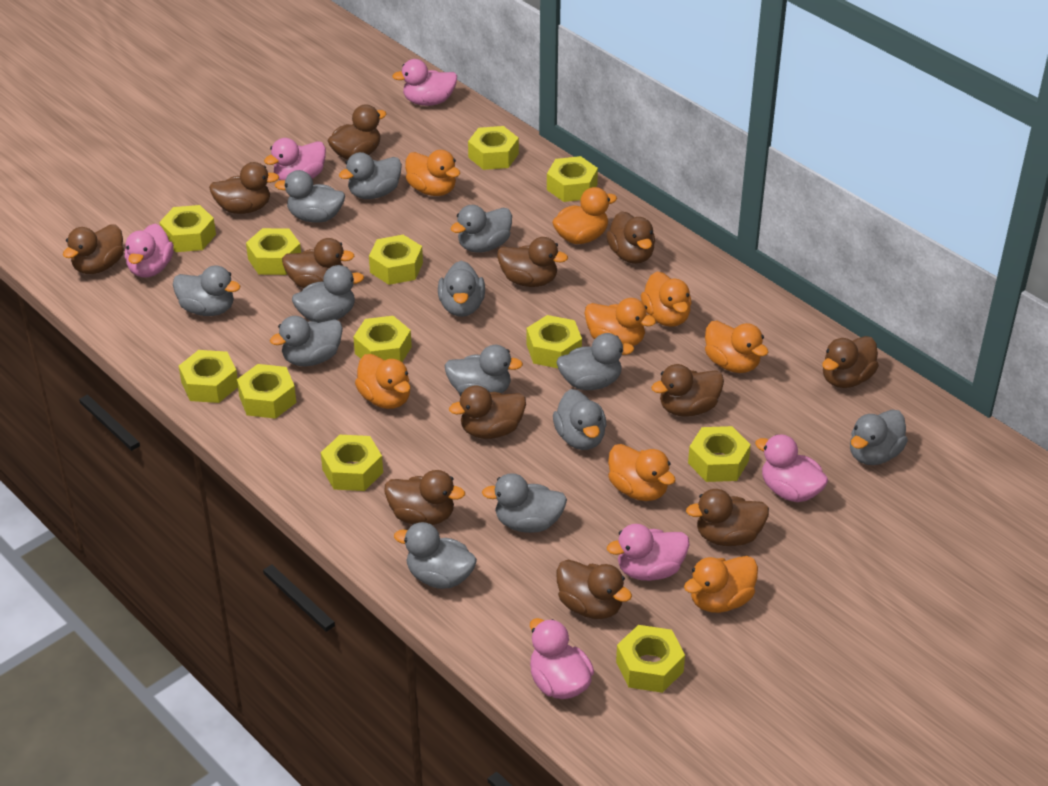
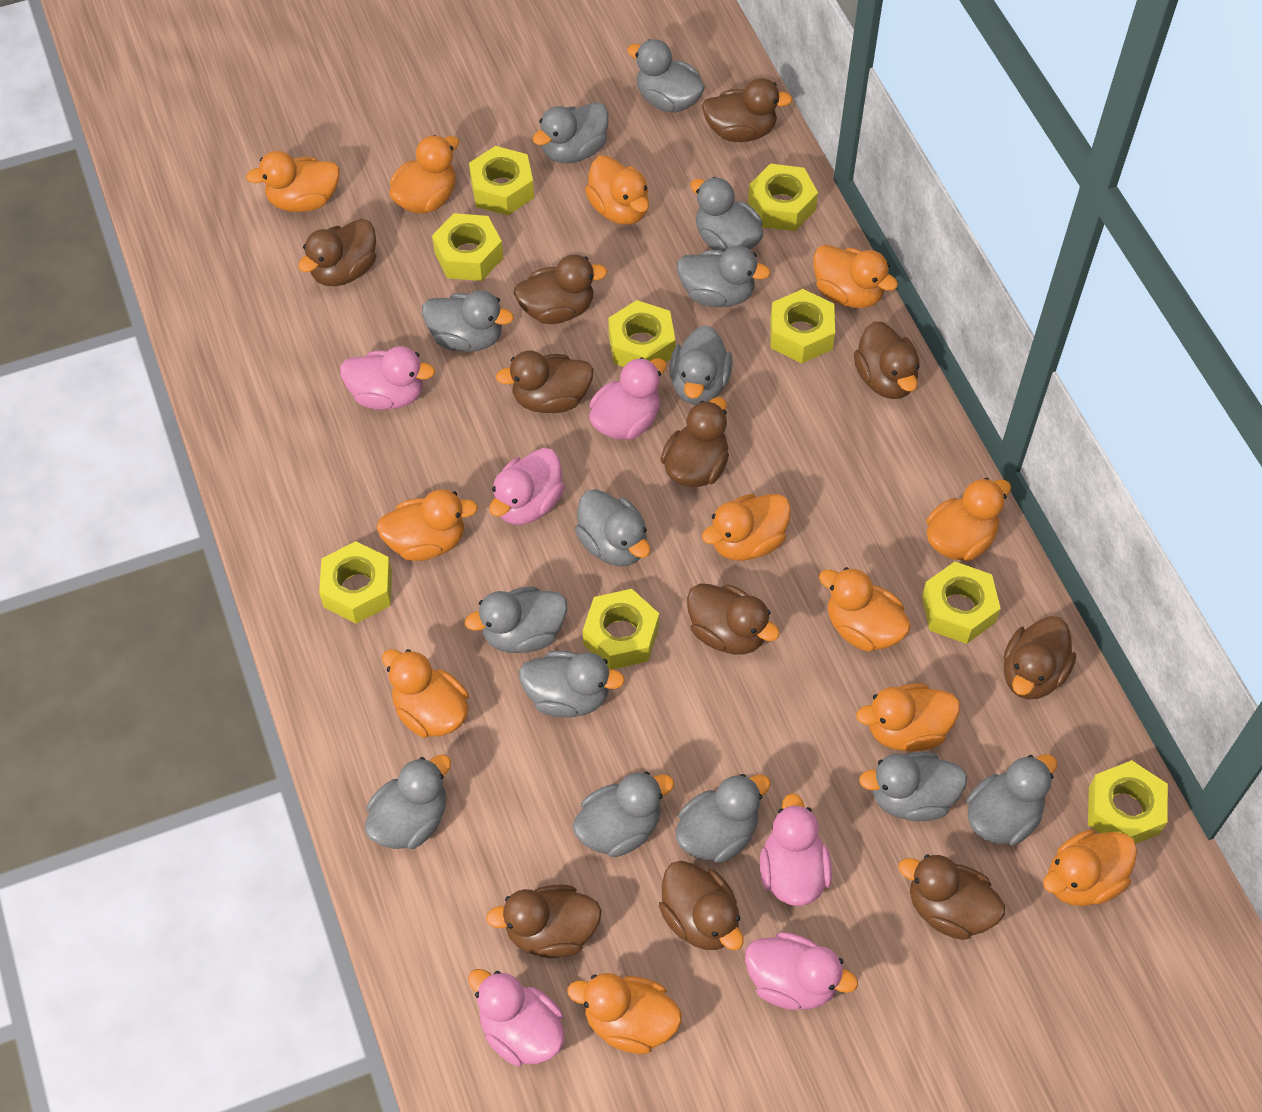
brown duck: [63,224,124,274] [209,162,279,214] [282,238,355,288] [328,104,386,160] [384,470,465,525] [449,385,526,439] [497,237,568,287] [557,560,632,619] [606,211,655,264] [651,364,724,417] [686,489,769,546] [822,336,879,388] = 12 -> [298,219,376,286] [486,885,602,958] [496,350,593,413] [514,254,608,324] [659,861,744,950] [661,397,729,487] [687,584,780,654] [702,78,793,142] [854,321,920,399] [899,855,1005,940] [1003,616,1076,699] = 11
grey duck: [173,265,240,316] [270,316,343,366] [275,170,345,223] [292,265,364,323] [339,152,402,199] [394,522,477,589] [438,261,485,317] [444,345,523,393] [451,205,512,252] [482,473,567,533] [553,389,607,450] [557,333,634,390] [850,409,908,465] = 13 -> [365,755,451,849] [422,290,514,352] [465,586,567,653] [519,651,625,718] [533,102,608,164] [573,772,674,857] [575,489,650,566] [627,39,705,113] [669,325,733,405] [675,774,771,863] [677,246,771,307] [690,177,763,252] [859,752,967,821] [966,754,1057,846] = 14
orange duck: [355,354,411,409] [405,150,460,196] [552,187,617,244] [585,298,656,346] [608,444,676,501] [641,271,692,327] [684,556,758,613] [705,321,768,373] = 8 -> [246,151,340,212] [376,489,478,561] [382,649,469,738] [389,135,459,213] [567,973,682,1054] [585,155,649,225] [702,494,791,561] [813,245,898,308] [819,567,911,652] [856,683,960,752] [926,478,1011,561] [1043,829,1137,906] = 12
yellow nut: [159,205,216,252] [179,350,238,403] [237,364,296,419] [246,228,301,275] [321,435,383,491] [353,316,412,362] [369,235,423,285] [468,126,519,170] [527,315,582,368] [547,156,598,202] [616,625,685,693] [688,426,751,482] = 12 -> [319,541,392,624] [432,213,503,281] [469,146,534,215] [583,589,659,669] [608,300,675,367] [748,164,818,231] [770,289,835,363] [922,562,1001,644] [1088,760,1168,844] = 9

